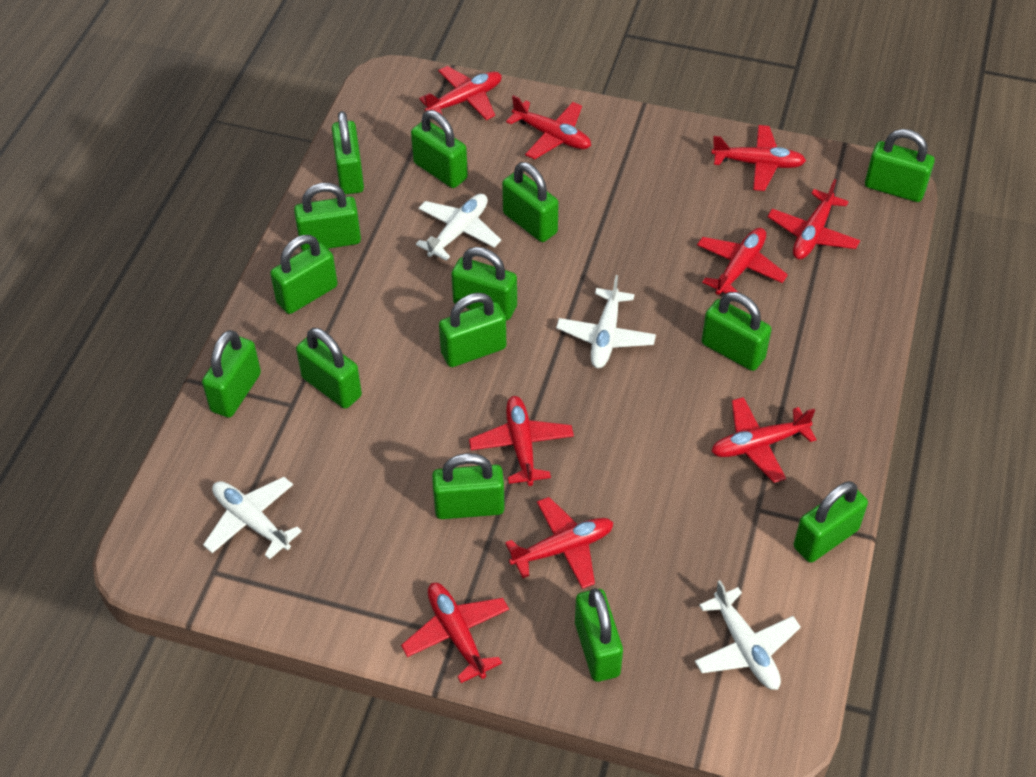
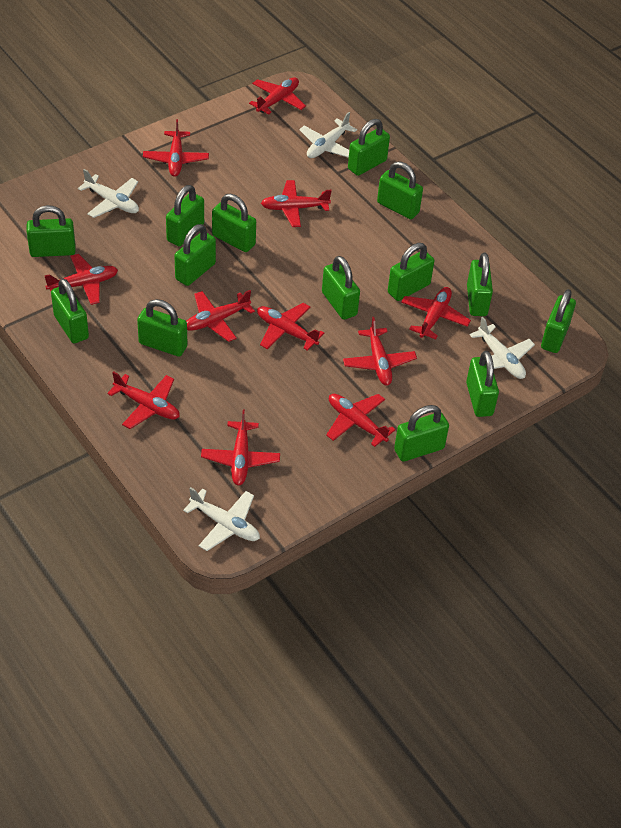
red plane: [401,583,509,683] [419,66,502,120] [469,396,574,486] [505,497,614,589] [506,95,591,160] [697,228,788,295] [711,125,806,191] [711,397,817,483] [767,179,860,259] = 9 -> [45,254,118,305] [107,371,180,429] [143,119,209,177] [186,290,255,342] [201,410,280,485] [249,77,306,114] [257,303,324,351] [261,180,332,227] [326,394,396,447] [343,317,417,386] [401,287,471,339] = 11

